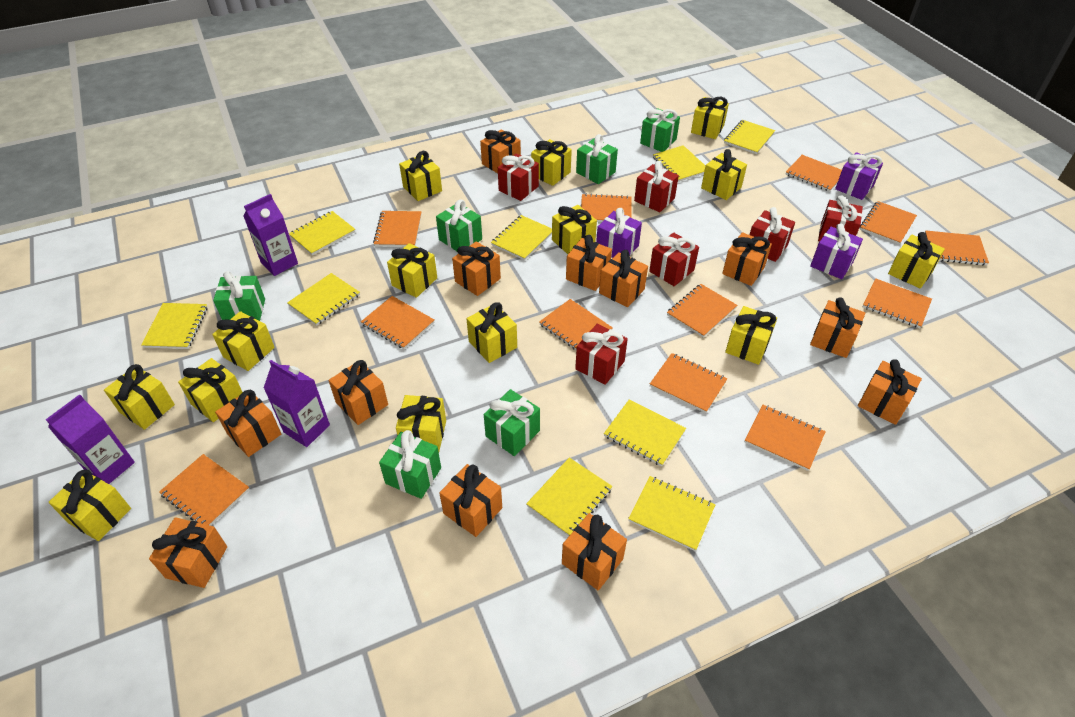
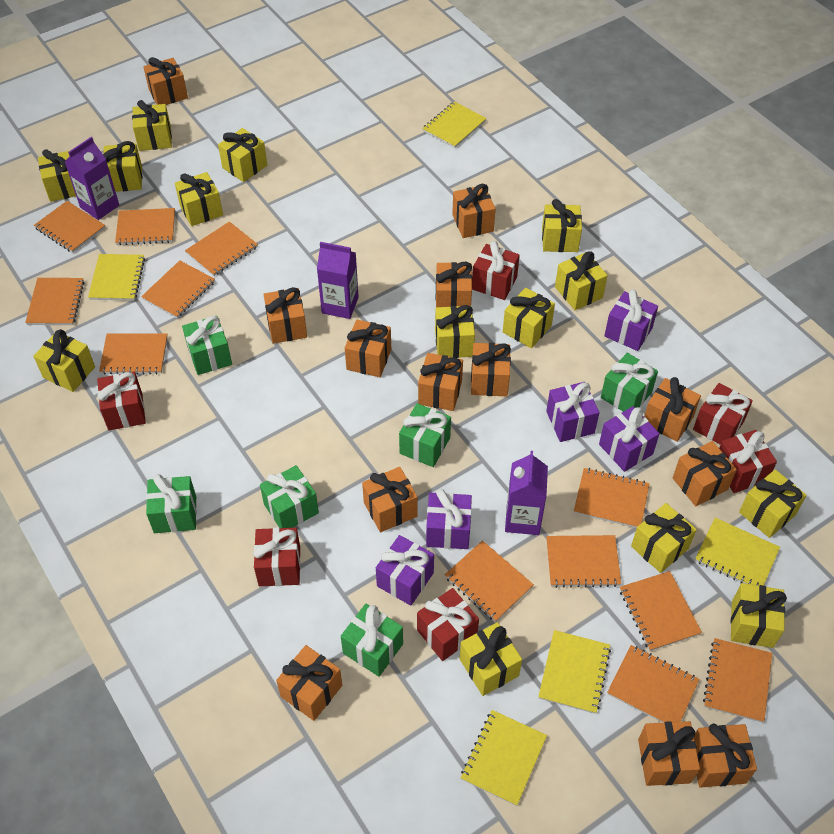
orange gift: [149,517,227,588] [215,390,281,457] [328,360,388,425] [439,464,502,537] [452,241,501,296] [480,129,521,173] [562,513,627,590] [566,235,612,291] [599,250,648,307] [722,232,772,286] [810,297,865,358] [858,359,922,425] = 12 -> [143,57,188,105] [263,287,307,344] [276,645,342,721] [345,320,391,377] [362,467,418,532] [418,353,463,411] [436,262,472,307] [452,184,496,238] [471,343,511,396] [638,721,700,786] [644,377,701,442] [673,441,737,506] [694,723,757,788] = 13
purple gift: [596,208,642,258] [810,224,863,279] [835,152,883,200] = 3 -> [376,535,434,606] [426,489,472,549] [546,382,600,442] [599,406,660,472] [604,289,658,351] = 5
yellow notebook: [141,303,208,349] [287,273,360,325] [289,211,355,255] [491,215,552,260] [526,457,613,536] [604,400,686,466] [628,476,716,551] [653,145,705,182] [724,120,775,154] = 9 -> [88,254,145,301] [422,102,487,148] [461,710,547,806] [538,630,611,714] [695,518,780,586] = 5

